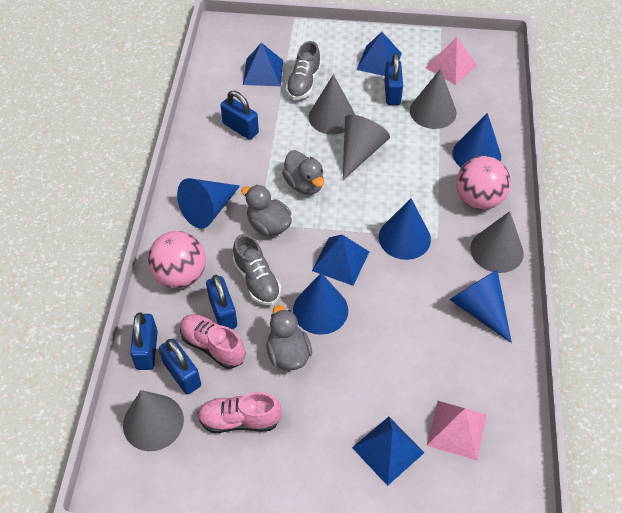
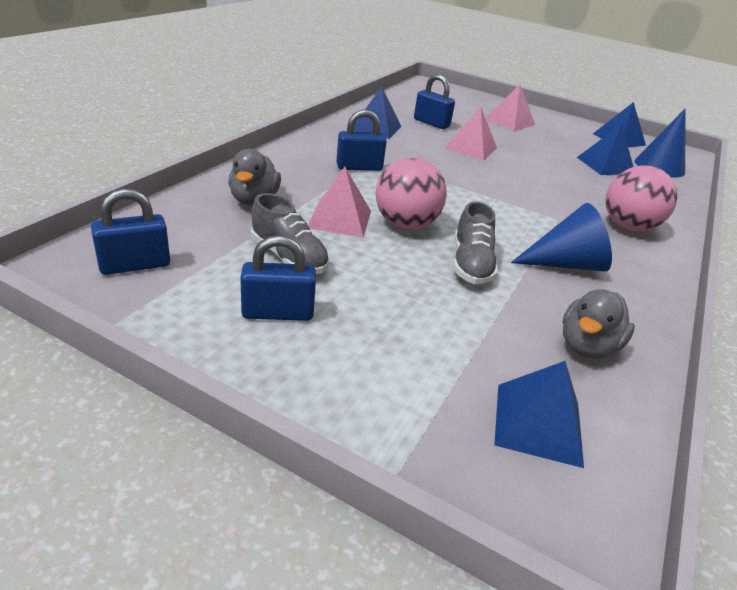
blue cone: [177,178,240,229] [293,273,348,335] [379,198,431,260] [449,270,512,343] [453,113,501,167] = 5 -> [511,203,612,271] [635,108,686,178] = 2
blue padlock: [130,312,158,370] [159,338,201,394] [206,275,237,329] [220,91,259,140] [384,53,403,105] = 5 -> [91,189,170,275] [240,235,316,321] [336,109,387,171] [414,74,455,129] = 4
grey cone: [123,390,184,451] [309,74,355,135] [343,115,390,180] [410,69,457,129] [470,211,524,273] = 5 -> none = 0
grey duck: [241,185,292,236] [266,305,312,371] [282,150,324,195] = 3 -> [228,149,281,205] [562,289,635,359] = 2
pink pyramid: [426,37,477,85] [427,401,487,460] = 2 -> [308,167,371,238] [444,106,497,160] [486,84,535,131] = 3
pink shoe: [180,314,245,369] [197,392,282,433] = 2 -> none = 0

